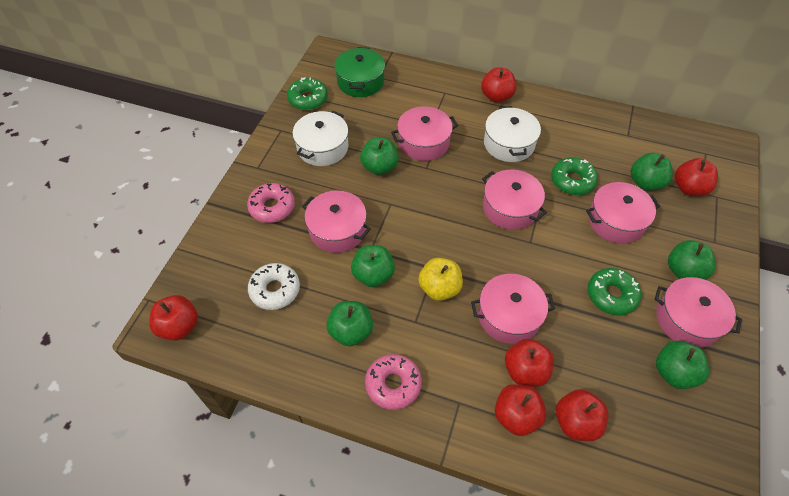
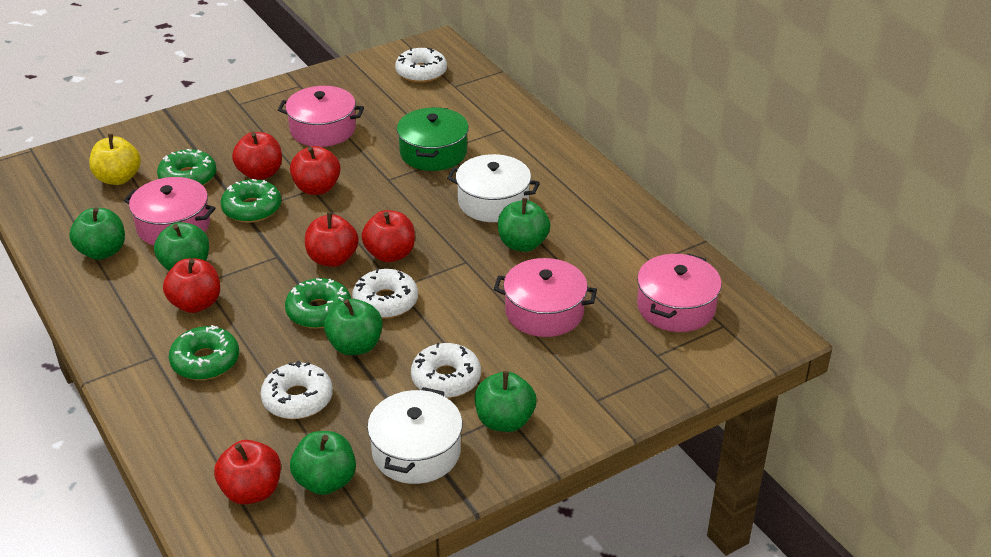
green donut: [287,77,328,110] [551,157,598,195] [588,268,641,315] = 3 -> [157,149,217,186] [169,325,239,380] [220,179,281,223] [285,278,351,329] = 4
pink donut: [247,183,295,223] [365,354,422,410] = 2 -> none = 0
pink pot: [302,190,371,253] [391,106,458,161] [471,274,555,344] [482,169,547,230] [586,182,660,244] [655,277,742,348] = 6 -> [124,177,215,246] [278,86,364,147] [494,258,597,337] [637,253,722,332] = 4
white donut: [248,263,300,310] = 1 -> [260,361,333,419] [352,269,418,318] [395,48,447,83] [411,343,481,398] = 4

